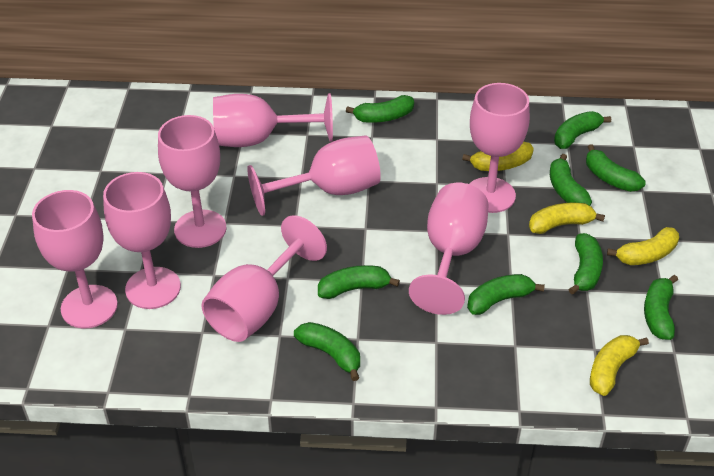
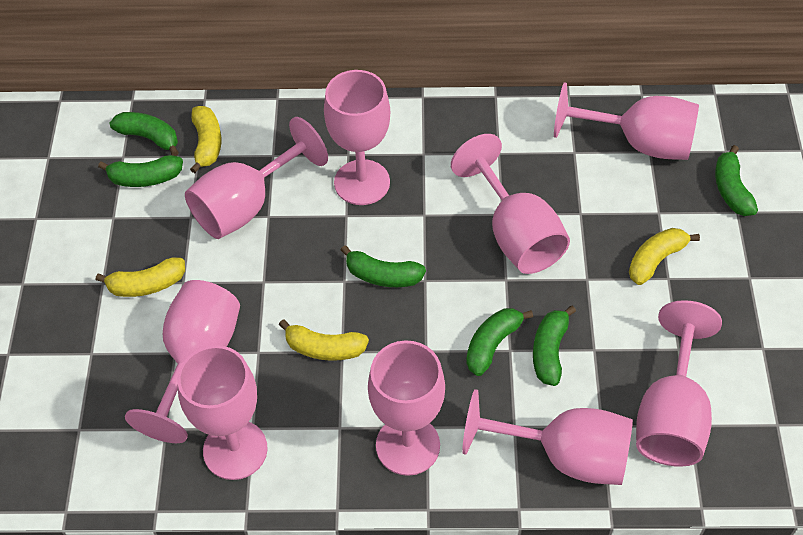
green banana: [294,322,360,381] [318,265,400,299] [346,95,414,123] [467,274,545,315] [550,154,592,206] [554,111,611,149] [568,233,603,295] [586,144,646,192] [644,275,678,340] = 9 -> [98,155,183,187] [110,112,179,156] [341,245,426,287] [466,308,533,376] [533,306,576,386] [715,145,758,216] = 6
pink goblet: [32,190,118,328] [103,172,181,309] [158,115,227,248] [201,215,327,342] [213,93,333,147] [247,135,381,216] [409,183,489,315] [469,83,530,213] = 8 -> [125,280,240,443] [177,345,268,480] [185,117,328,239] [324,70,391,205] [368,340,445,476] [451,134,570,274] [462,389,633,485] [554,82,699,160] [636,300,722,467] = 9

